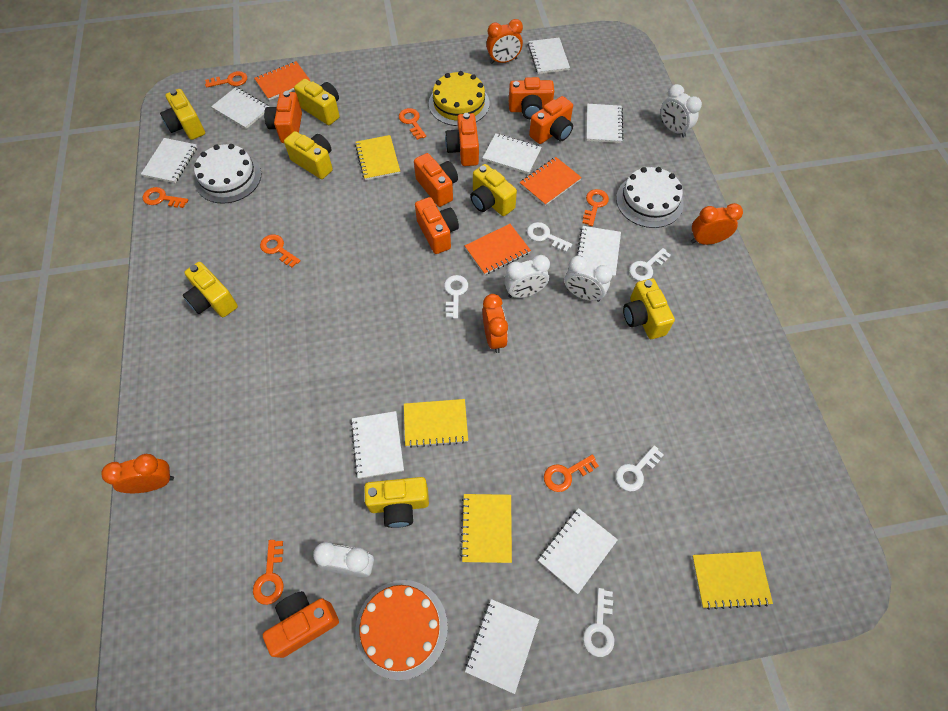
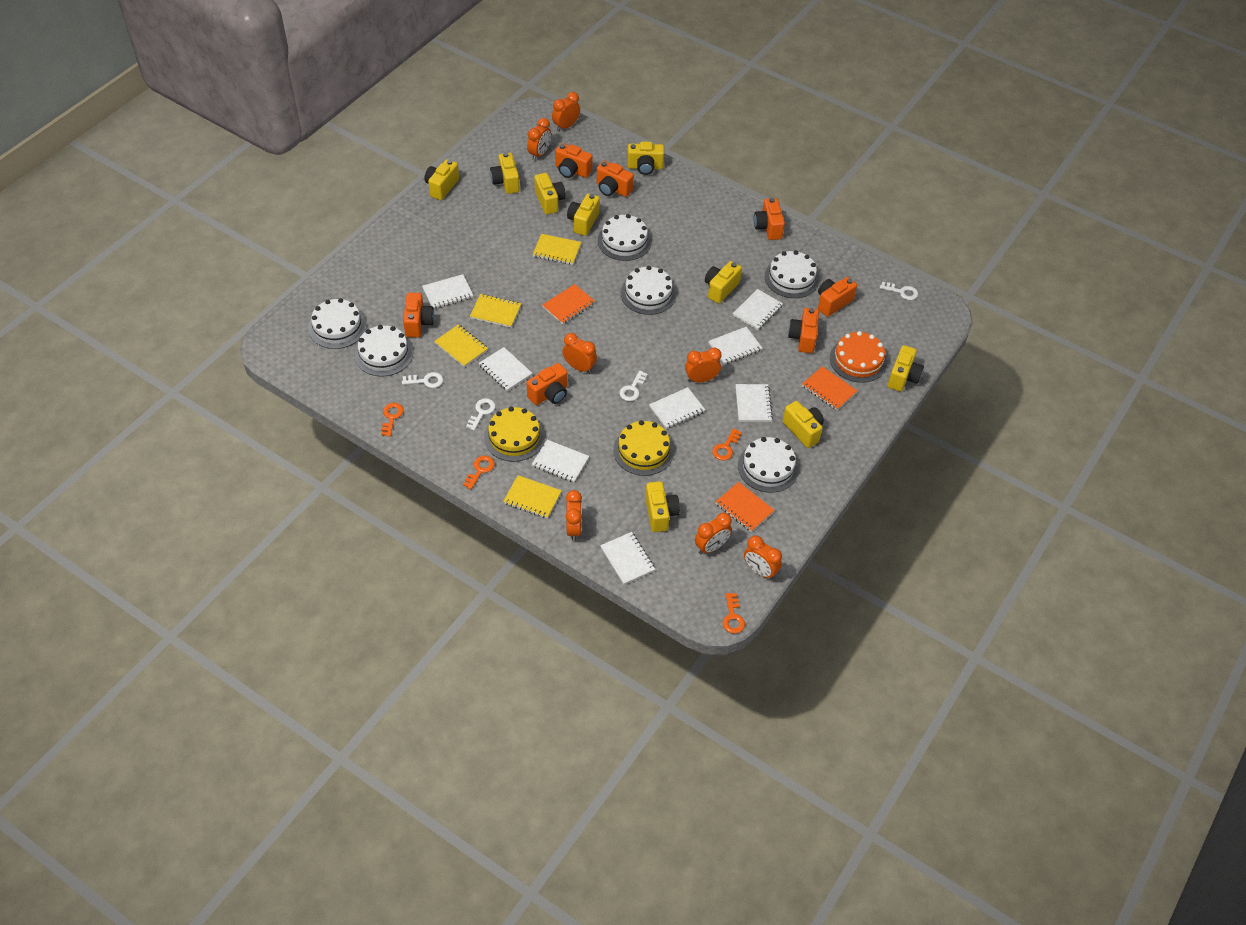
orange clock: [101,454,174,493] [482,294,508,353] [486,19,523,64] [691,203,743,245] = 4 -> [527,118,551,161] [552,92,580,131] [562,333,597,374] [566,490,582,541] [685,348,722,382] [695,513,732,554] [744,536,782,580] = 7
orange key: [143,187,188,208] [205,71,247,88] [253,540,284,605] [260,234,301,268] [399,108,426,140] [544,454,599,492] [582,189,609,226] = 7 -> [381,403,404,437] [463,456,495,489] [712,428,742,460] [723,593,745,634] = 4
white cake: [194,144,261,204] [616,167,684,228] = 2 -> [308,298,367,349] [355,325,413,377] [598,214,652,261] [621,266,676,315] [738,437,799,493] [764,250,819,298] = 6
white clock: [313,542,374,577] [504,255,550,298] [564,256,613,302] [661,84,702,138] = 4 -> none = 0
white key: [444,275,468,319] [527,222,572,252] [583,588,614,657] [616,445,664,492] [629,248,671,281] = 5 -> [402,372,443,388] [466,398,496,431] [620,370,648,401] [880,282,918,300] = 4
white notebook: [141,138,197,183] [211,87,269,129] [351,411,404,479] [465,599,539,694] [483,133,541,174] [528,38,570,74] [538,508,618,594] [577,226,621,277] [587,104,624,143] = 9 -> [422,274,473,309] [479,347,532,391] [532,440,589,482] [600,532,655,585] [649,387,705,429] [708,327,762,365] [733,289,783,330] [735,384,773,422] = 8
yellow cake: [429,71,490,126] = 1 -> [484,407,545,462] [613,420,674,476] = 2
yellow camera: [160,89,205,140] [183,262,238,317] [284,131,333,179] [294,79,339,125] [364,477,429,528] [470,164,517,216] [623,278,675,339] = 7 -> [424,159,459,200] [490,152,520,194] [534,173,566,215] [567,193,600,236] [627,141,664,175] [645,481,680,532] [705,261,742,303] [783,401,824,448] [888,345,924,392] = 9

